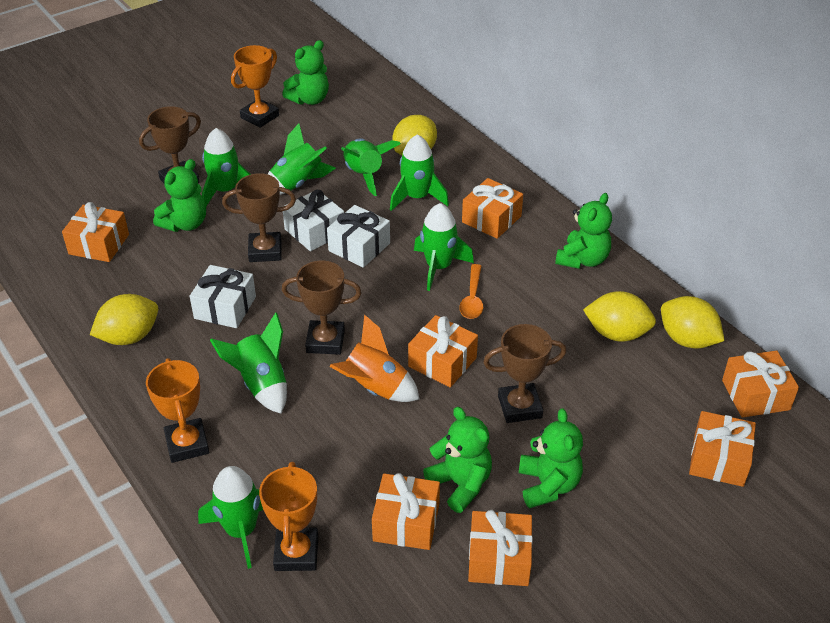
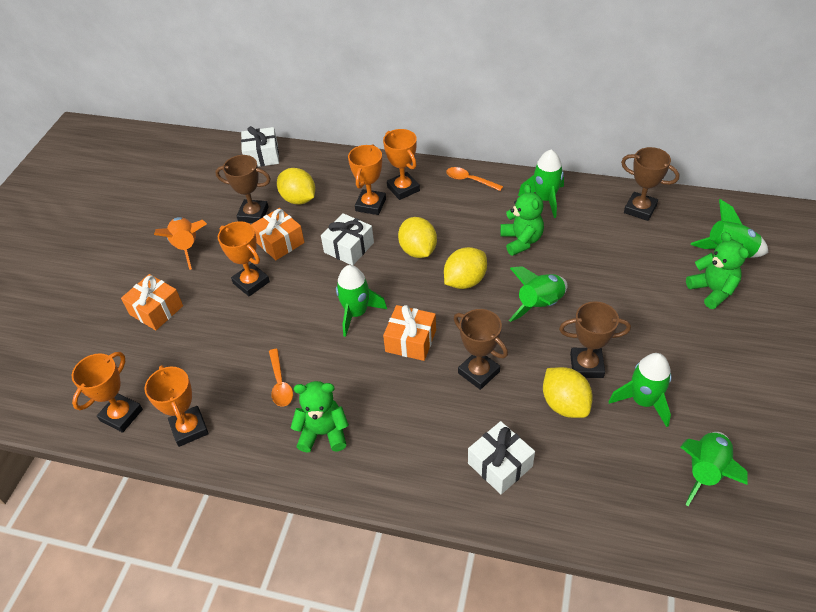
green rocket: [198,466,263,569] [202,128,251,206] [210,312,287,414] [268,124,336,195] [341,138,401,196] [390,134,449,211] [414,203,474,291] = 7 -> [336,265,387,337] [509,266,567,322] [518,150,564,218] [608,353,672,427] [680,432,748,506] [691,199,768,258] = 6
green teddy bear: [153,159,206,232] [282,40,329,105] [423,407,492,513] [519,408,583,508] [555,193,612,269] = 5 -> [291,381,349,452] [500,184,544,256] [686,232,749,309] = 3
orange gift: [62,202,129,262] [372,473,440,550] [408,315,478,387] [462,178,523,239] [468,510,533,586] [689,411,756,487] [722,350,799,418] = 7 -> [121,274,183,331] [251,208,305,260] [383,305,436,361] = 3
orange spoon: [459,264,483,319] = 1 -> [269,349,293,407] [446,167,503,191] = 2
orange trophy: [146,358,209,463] [231,45,279,128] [259,462,318,571] = 3 -> [72,352,143,433] [144,365,209,447] [218,221,270,296] [348,144,386,215] [383,129,420,200] = 5

